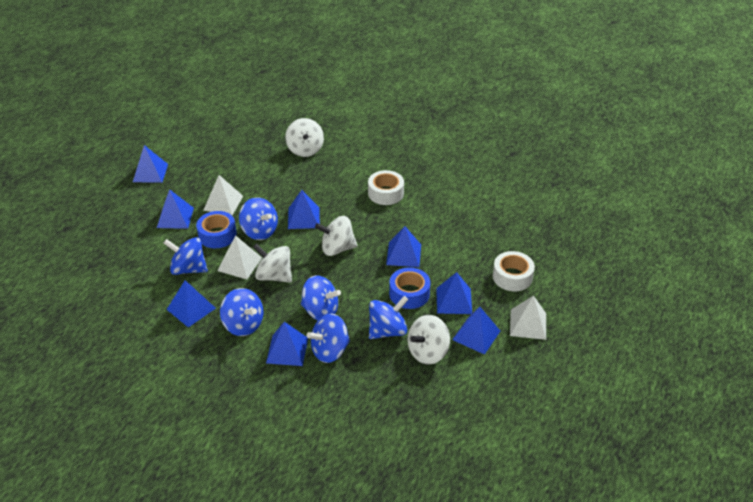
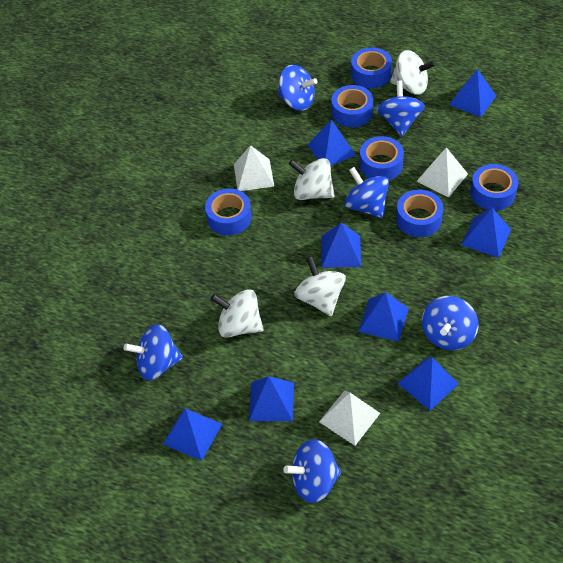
blue tape: [196,211,237,248] [389,267,431,309] = 2 -> [205,188,252,236] [331,85,373,127] [351,47,392,88] [360,136,404,180] [396,190,443,237] [470,164,518,211] = 6
white tape: [368,170,404,205] [493,251,535,291] = 2 -> none = 0

